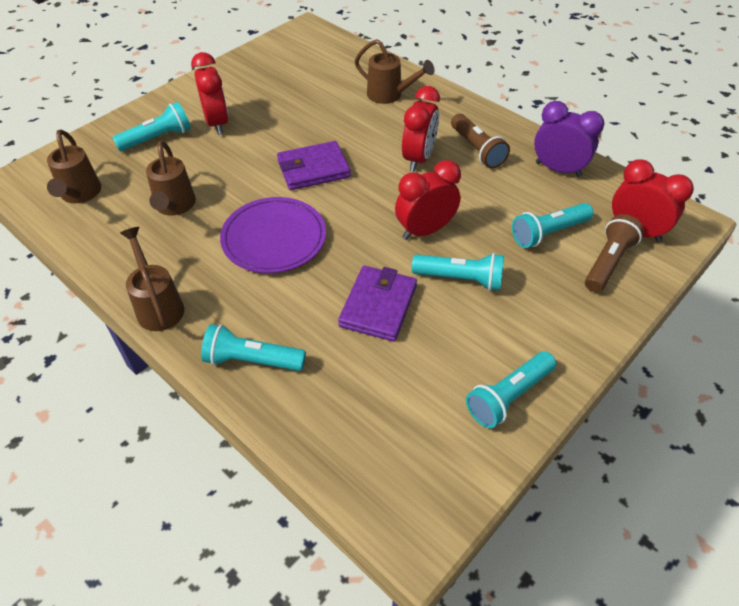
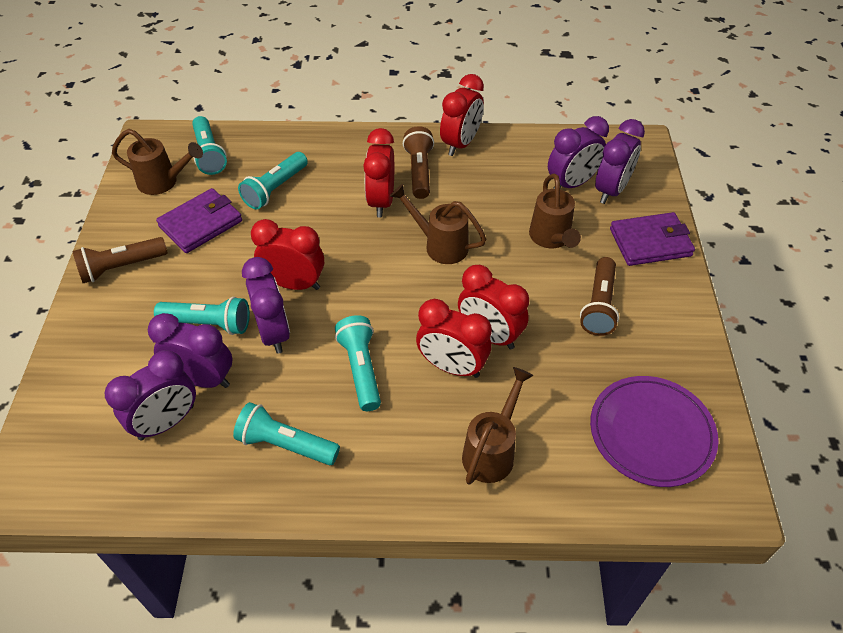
brown flashlight: [451,114,510,168] [585,214,644,292] = 2 -> [72,237,168,283] [403,126,434,199] [580,257,619,336] = 3
purple clock: [534,101,604,177] = 1 -> [105,350,196,440] [148,313,232,388] [242,257,290,354] [548,116,609,189] [595,119,645,204] = 5
red clock: [191,52,229,135] [395,160,461,240] [402,86,440,172] [612,159,694,242] = 4 -> [251,219,324,290] [363,128,394,217] [416,299,492,378] [440,74,484,156] [458,265,529,350] = 5

